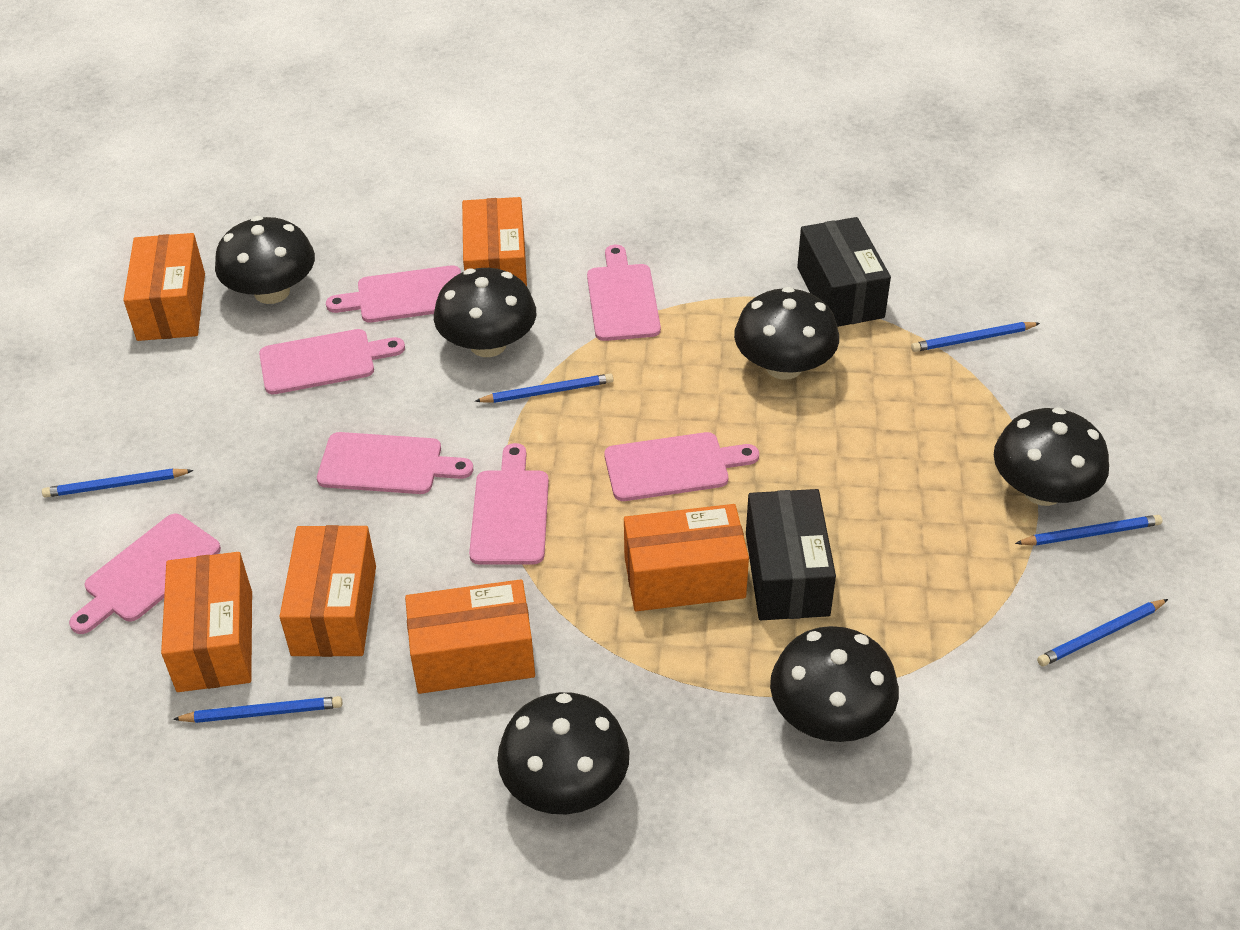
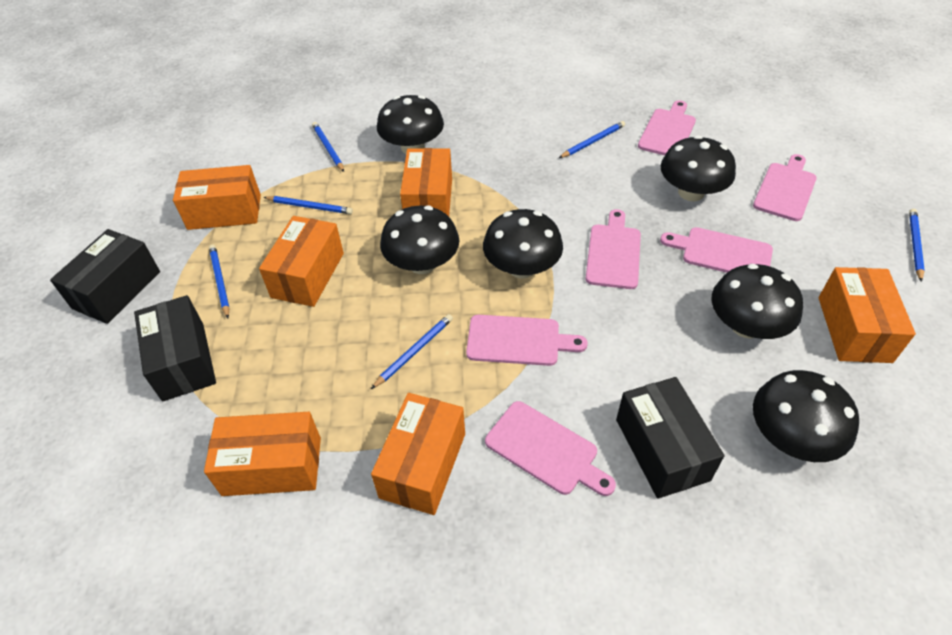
black box: [746,489,836,620] [797,217,891,327] = 2 -> [50,229,160,324] [134,295,216,402] [616,377,724,499] = 3
pink cutting board: [69,514,221,634] [259,329,405,394] [317,432,473,494] [326,265,461,322] [469,443,549,564] [587,245,661,341] [604,432,759,501] = 7 -> [466,315,588,366] [485,401,616,496] [585,209,641,289] [638,100,696,155] [660,227,773,273] [753,154,817,221] = 6

